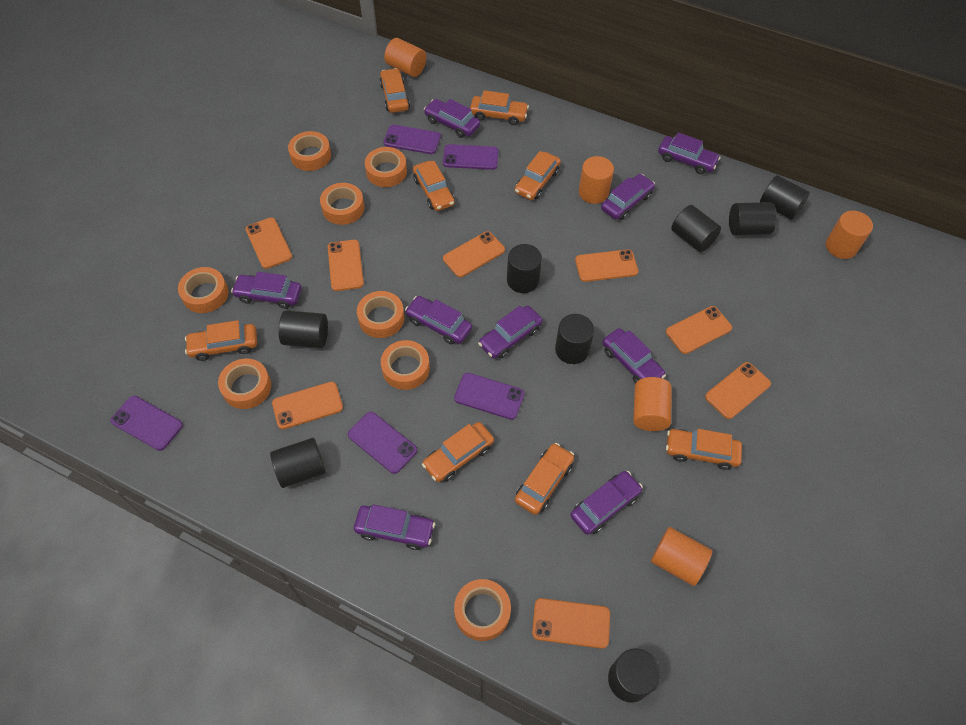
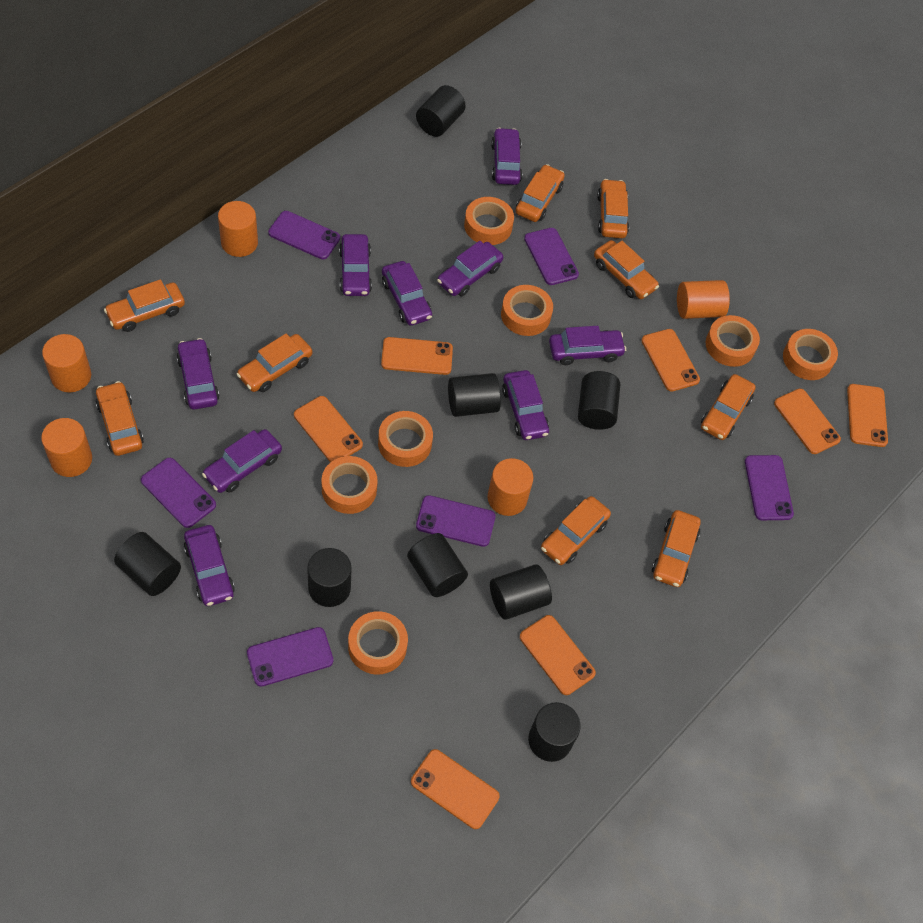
orange car: [185,320,257,361] [380,68,410,113] [413,161,455,211] [422,422,494,482] [470,90,529,125] [515,151,561,200] [515,443,574,515] [666,429,742,470] = 8 -> [96,381,144,456] [104,279,185,332] [236,334,312,392] [516,164,565,222] [541,496,611,565] [594,240,659,299] [597,179,629,238] [652,510,701,587] [701,374,756,440] = 9
orange phone: [246,218,292,269] [272,382,343,429] [328,240,364,291] [443,231,505,277] [532,598,610,649] [575,249,638,282] [666,306,732,354] [705,362,771,419] = 8 -> [294,396,363,462] [381,337,453,375] [411,749,500,829] [520,615,596,695] [641,329,700,392] [774,389,841,454] [847,384,888,447] = 7
orange tape: [178,267,228,313] [218,359,271,409] [288,131,331,171] [320,183,365,225] [357,291,404,338] [365,147,407,187] [381,340,430,390] [454,579,511,641] = 8 -> [322,456,378,514] [348,611,408,674] [378,411,433,467] [464,197,514,245] [501,285,553,336] [706,315,760,367] [783,329,838,380] = 7
purple phone: [111,396,183,451] [348,412,417,474] [384,125,441,154] [443,144,499,170] [454,373,524,420] = 5 -> [141,458,216,528] [247,627,333,687] [268,211,340,259] [416,495,496,547] [524,228,579,285] [745,455,794,520] = 6

